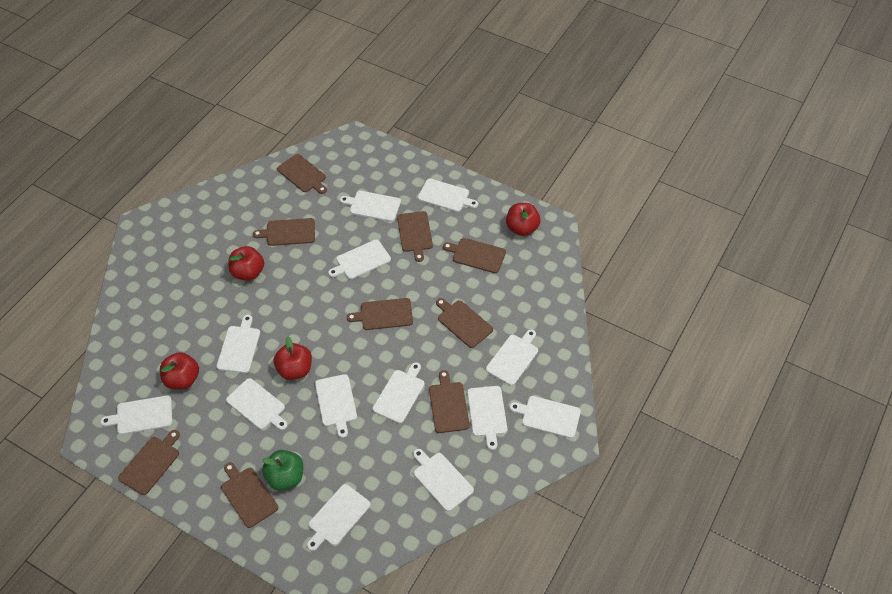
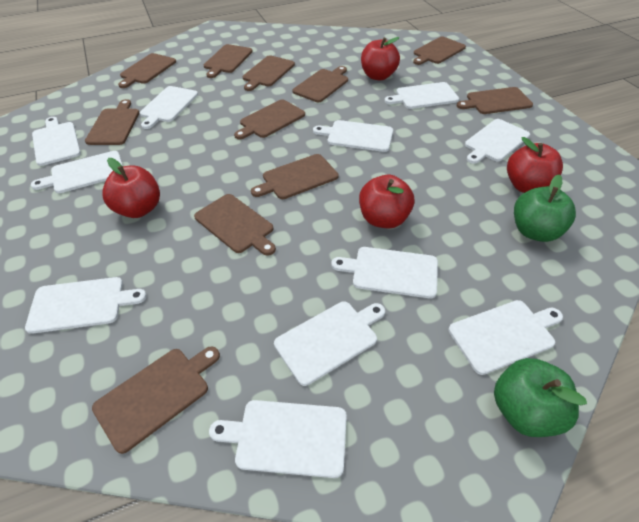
brown cutting board: [118,430,180,495] [221,462,278,528] [253,218,315,246] [277,154,327,194] [347,298,413,330] [397,211,433,262] [429,370,470,433] [436,298,493,348] [443,238,506,273] = 9 -> [85,99,139,145] [92,346,220,454] [118,53,176,88] [194,194,276,256] [204,44,253,78] [234,99,305,139] [243,55,295,91] [251,154,339,199] [292,66,348,102] [413,37,466,65] [457,87,533,114] = 11
green apple: [262,450,303,491] = 1 -> [494,358,587,437] [514,175,576,242] = 2
white cutting board: [100,395,173,435] [217,315,260,373] [226,378,288,430] [307,484,371,551] [315,374,357,438] [328,239,391,279] [340,191,401,222] [373,362,425,423] [413,449,474,511] [418,179,479,212] [467,386,507,450] [486,329,538,386] [510,396,581,438] = 13 -> [25,277,147,334] [31,151,123,193] [32,117,81,166] [140,86,198,129] [209,400,347,478] [274,301,385,386] [313,120,393,152] [332,247,438,299] [385,82,459,109] [448,300,563,375] [465,119,530,164] = 11

